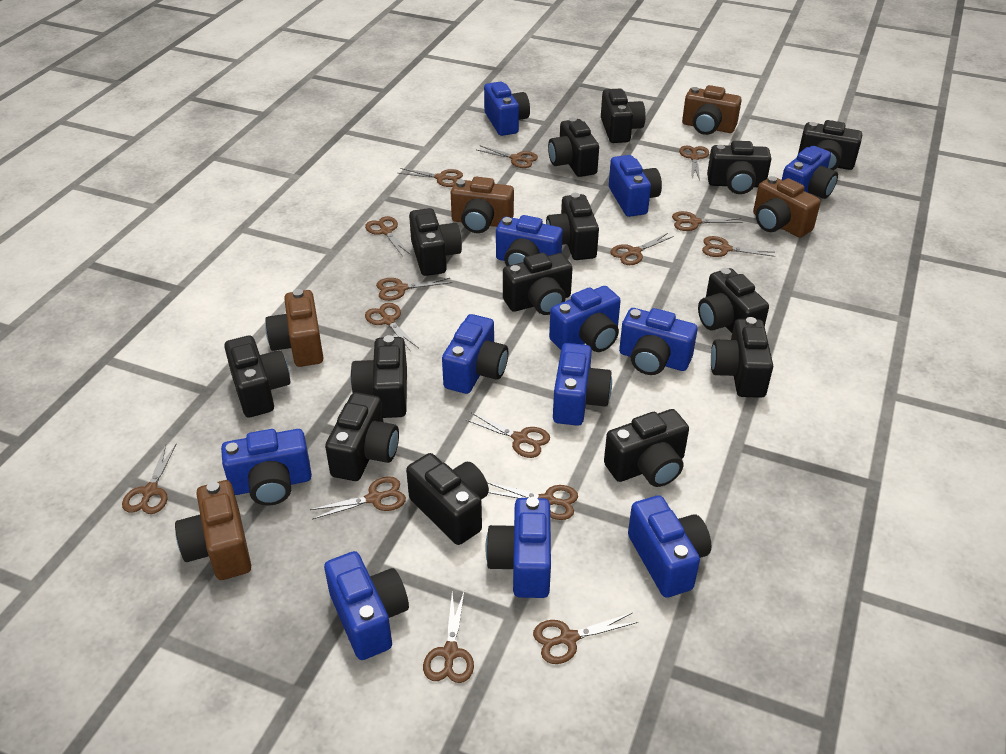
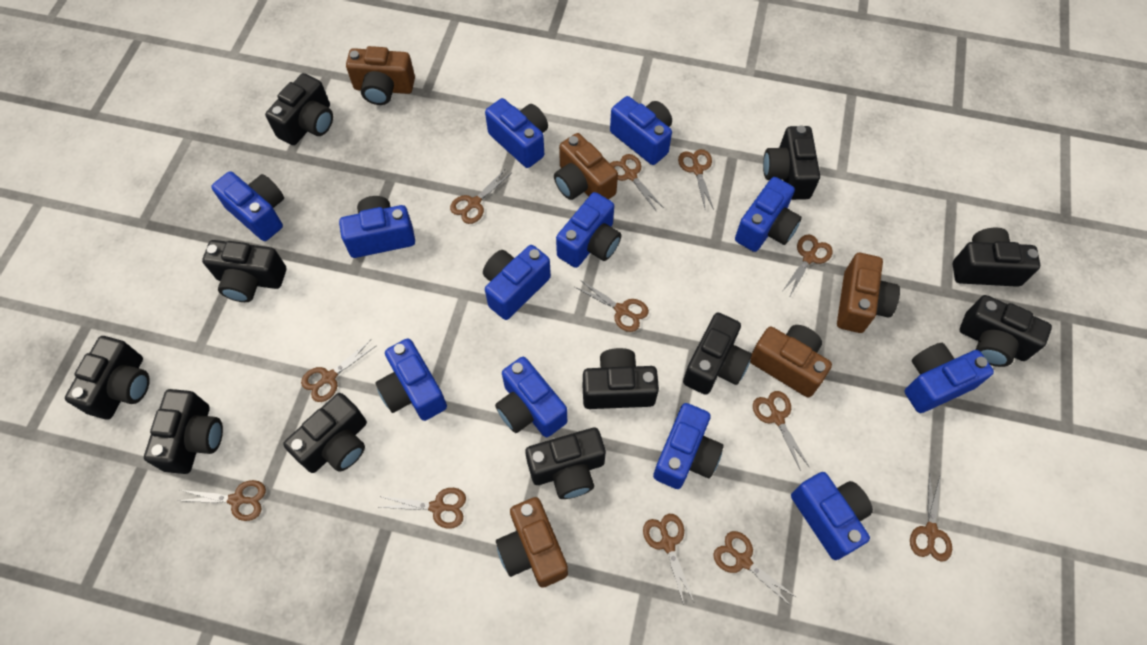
black camera: [224,336,290,418] [325,392,399,481] [351,335,407,418] [406,453,489,545] [409,208,462,276] [503,253,572,315] [546,193,599,260] [548,117,599,177] [601,89,646,143] [604,409,689,487] [698,268,769,333] [707,141,771,194] [711,317,773,398] [798,120,862,170] = 14 -> [65,336,150,420] [144,389,223,474] [202,240,286,302] [265,73,333,145] [283,393,367,473] [525,427,606,499] [583,348,659,409] [683,313,752,395] [763,125,820,200] [953,228,1040,287] [960,295,1052,367] = 11
brown scissors: [122,444,176,514] [310,476,406,520] [365,216,410,257] [365,303,419,350] [376,278,452,301] [398,168,463,187] [423,592,474,683] [466,412,550,458] [477,145,538,168] [488,483,578,520] [533,613,638,664] [610,233,674,265] [672,211,743,231] [679,146,709,180] [702,236,775,257] = 15 -> [178,480,266,521] [301,340,377,402] [379,488,466,529] [450,169,512,224] [575,280,649,332] [610,154,664,212] [643,514,694,605] [678,149,714,210] [713,531,797,607] [753,391,810,471] [781,234,833,298] [910,472,952,562] = 12

